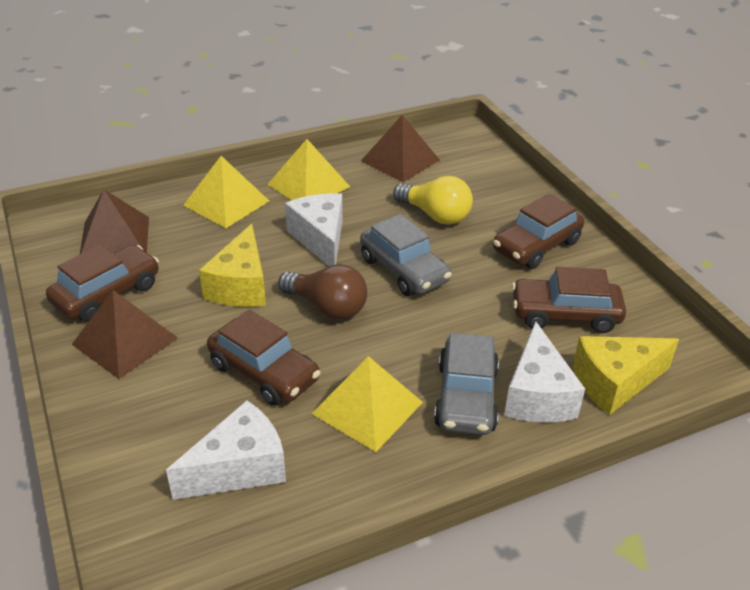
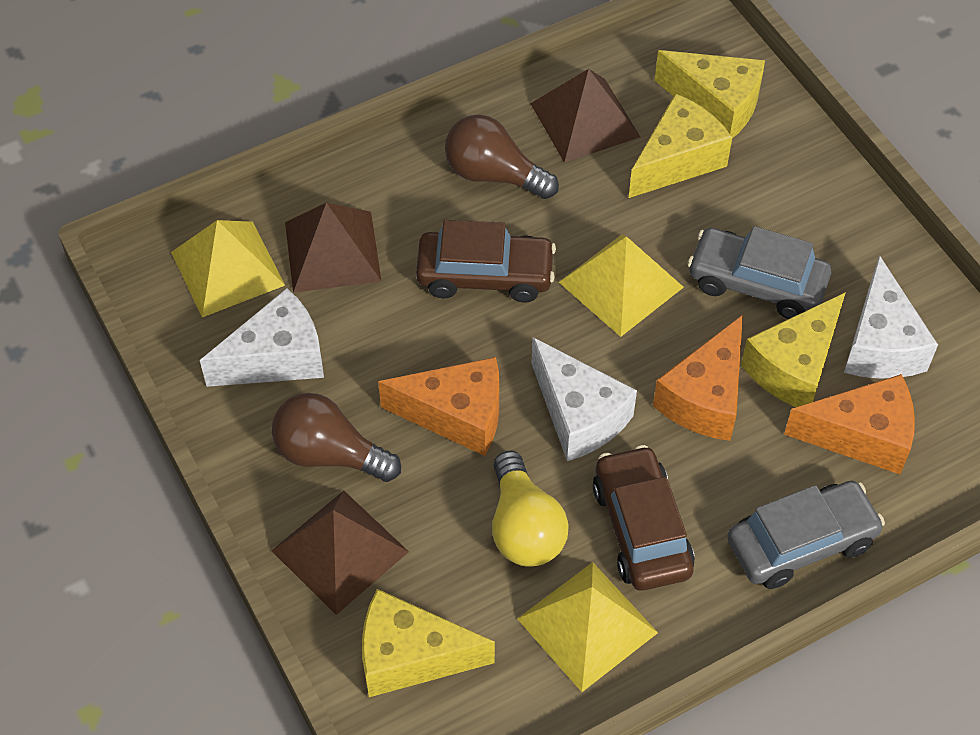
brown car: [46,245,159,322] [207,309,321,406] [493,193,584,269] [512,267,626,333] = 4 -> [416,220,556,303] [593,445,695,591] = 2
brown light bulb: [278,264,368,320] = 1 -> [272,393,401,482] [445,114,559,199] = 2
orange cheese: none = 0 -> [378,357,499,456] [653,315,743,441] [784,374,915,474] = 3
yellow cheese: [199,224,266,307] [573,336,679,415] = 2 -> [362,589,495,697] [629,93,732,198] [655,50,765,138] [741,292,846,407] = 4

